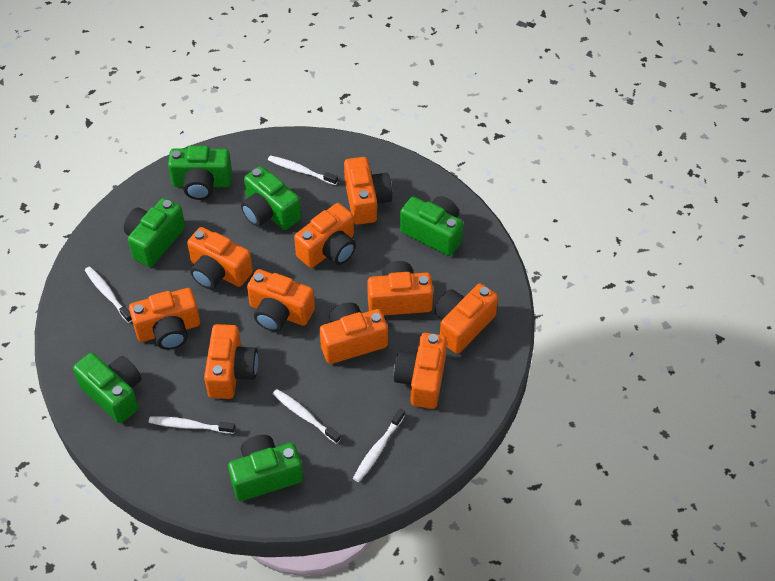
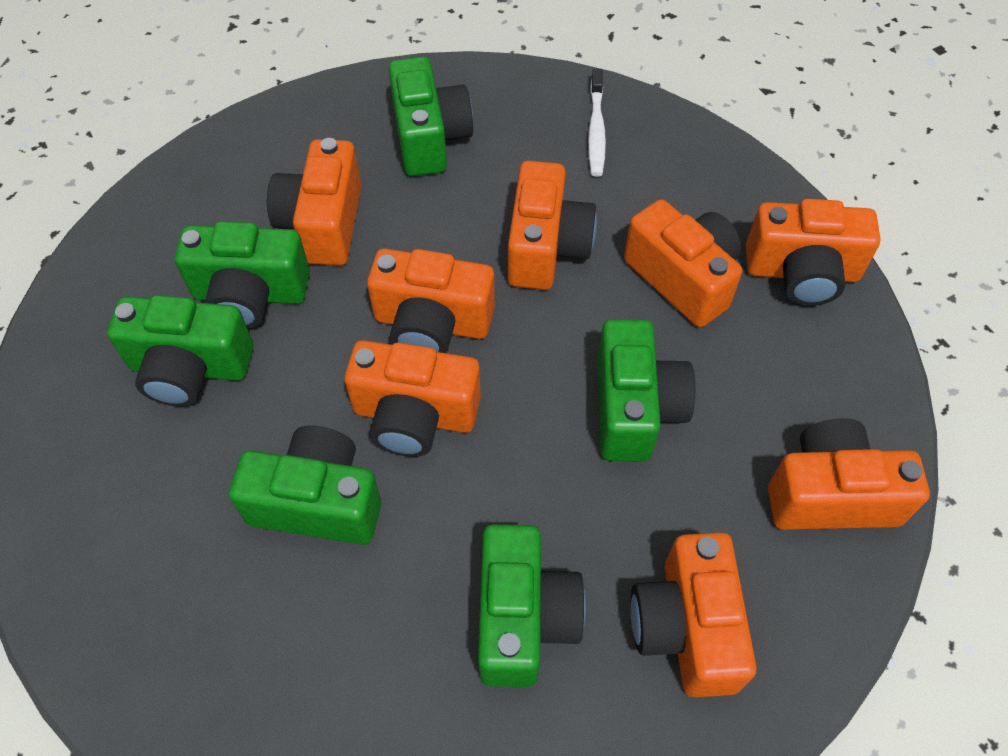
orange camera: [129,288,200,350] [187,227,253,289] [204,324,258,399] [247,269,315,332] [294,203,356,268] [320,303,388,364] [344,157,392,225] [367,261,433,316] [394,333,447,409] [435,283,498,354] = 10 -> [267,138,361,266] [344,340,481,457] [367,248,495,353] [508,161,597,290] [624,199,742,327] [631,532,757,697] [746,199,880,306] [768,418,930,530] = 8
white toothbrush: [85,267,132,323] [149,416,235,434] [268,155,338,185] [273,389,341,444] [353,408,405,482] = 5 -> [588,69,606,177] = 1

